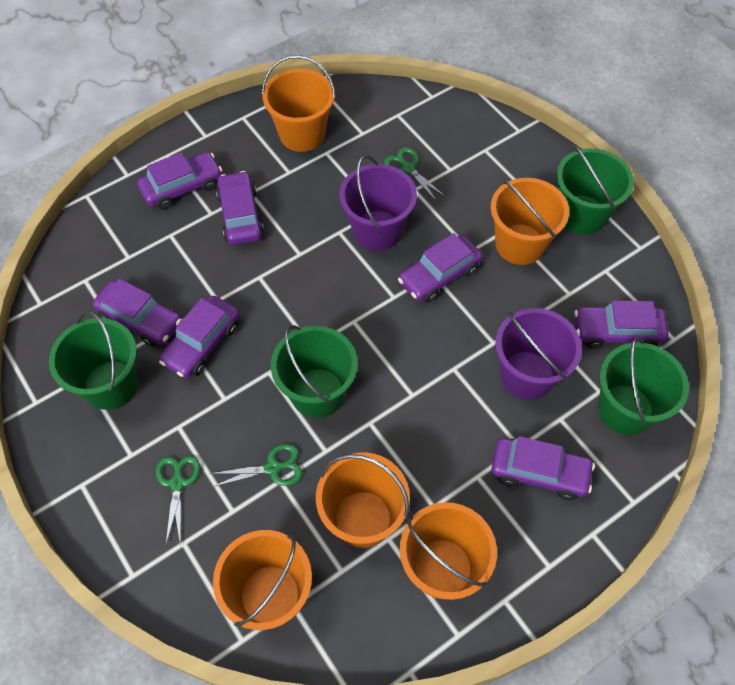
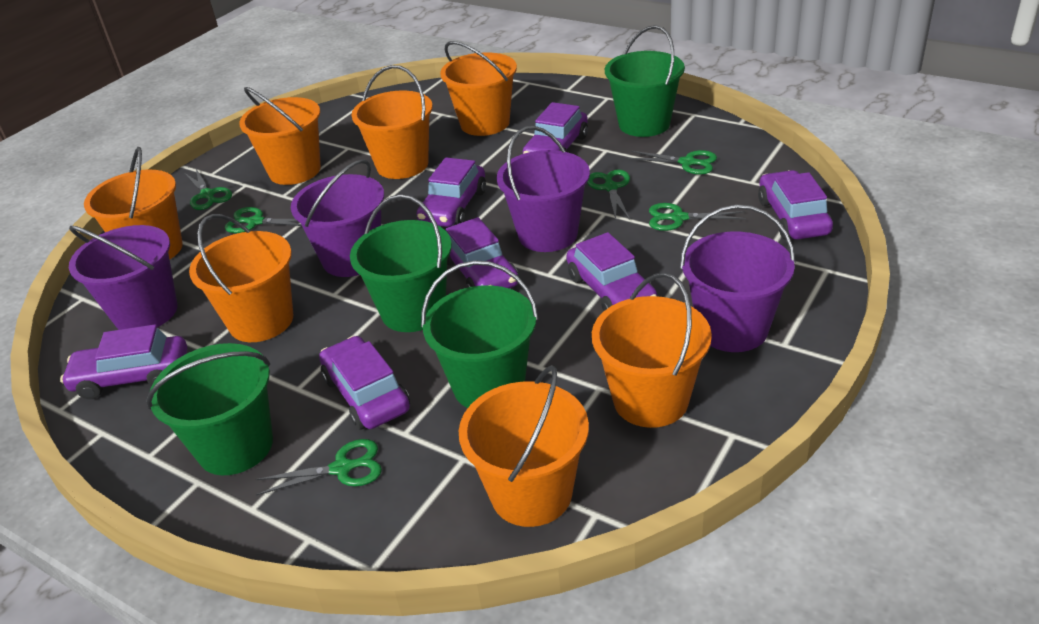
green scissors: [155,455,200,545] [210,444,303,487] [384,147,446,201] = 3 -> [185,169,232,210] [225,207,302,233] [255,439,382,495] [587,169,630,220] [627,150,717,175] [649,203,746,231] = 6
orange bucket: [213,530,312,630] [262,55,336,152] [316,452,410,548] [400,502,497,600] [491,178,569,265] = 5 -> [84,147,183,259] [189,214,293,342] [239,87,321,185] [351,65,433,179] [440,41,517,136] [459,365,589,527] [592,272,712,428] = 7
purple bucket: [339,155,417,251] [495,308,582,400] = 2 -> [69,225,178,330] [291,159,384,277] [497,126,590,252] [680,204,796,352] = 4

